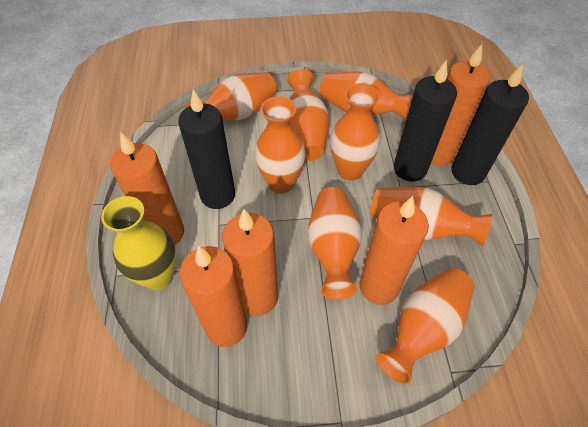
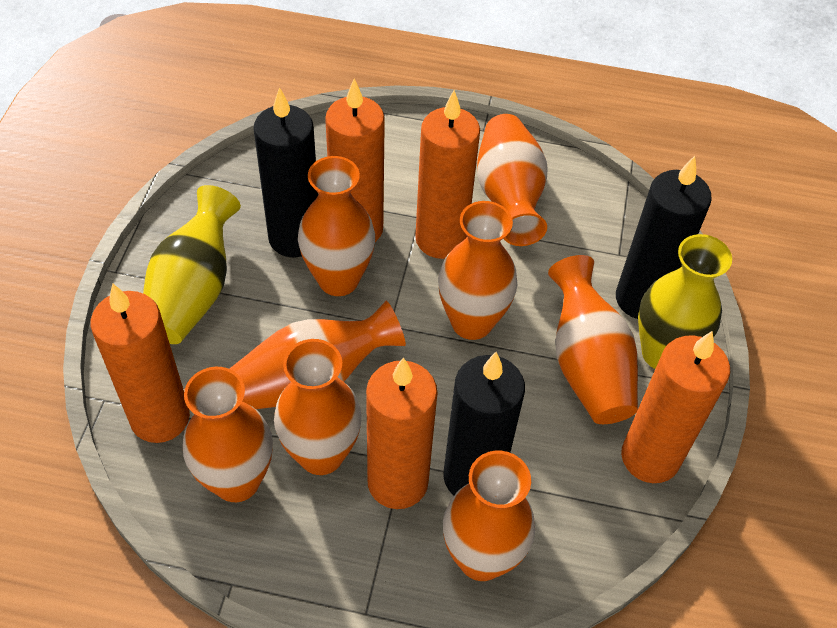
yellow vase: [101,196,176,290] = 1 -> [143,185,241,344] [638,234,732,369] = 2

